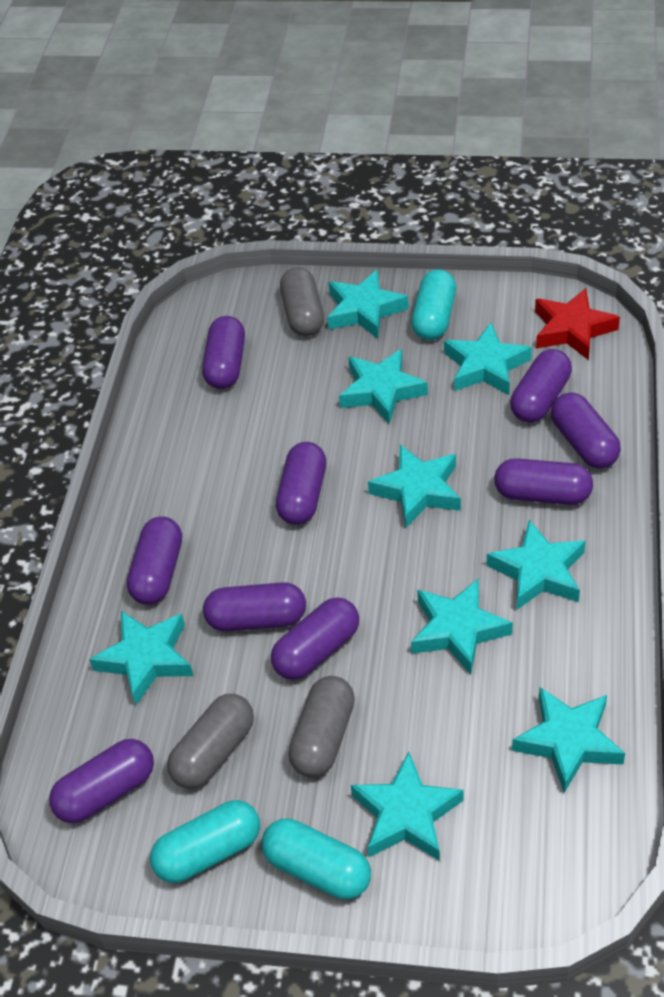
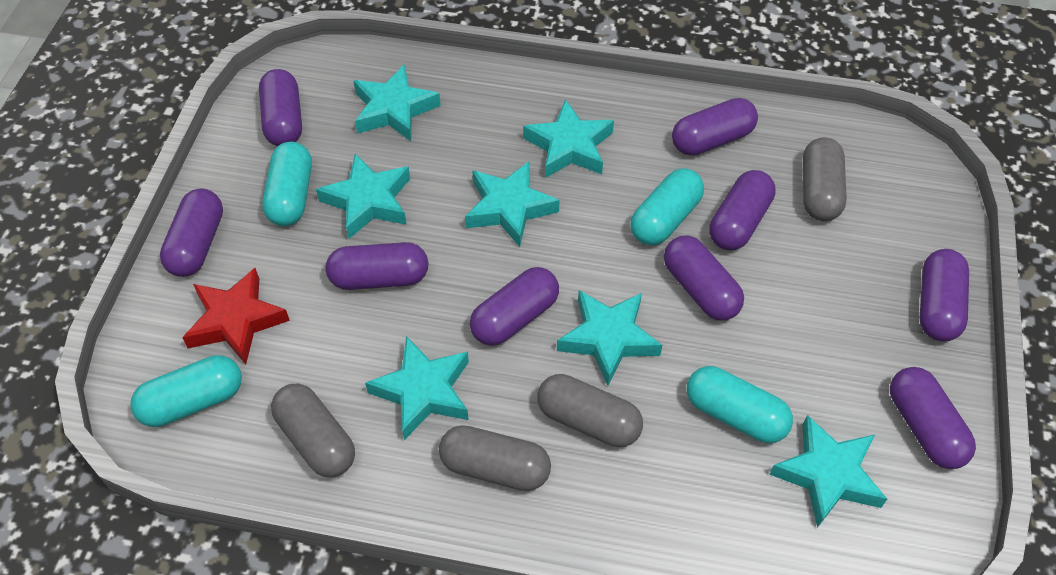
grey capsule: [167,694,254,789] [280,267,324,336] [288,676,355,777] = 3 -> [271,384,355,477] [439,425,551,491] [537,374,643,447] [803,137,847,221] = 4
turquoise capsule: [150,800,260,883] [261,819,371,899] [411,269,456,340] = 3 -> [130,355,242,427] [262,141,312,226] [630,168,704,245] [687,366,793,443] = 4
turquoise star: [89,611,193,705] [327,270,409,339] [339,349,428,424] [351,752,464,861] [368,445,461,528] [411,578,513,675] [444,323,532,395] [487,520,586,610] [512,687,625,793] = 9 -> [316,153,410,239] [353,64,441,141] [365,336,469,440] [465,162,560,247] [523,99,614,178] [557,290,662,386] [769,415,887,528] = 7

